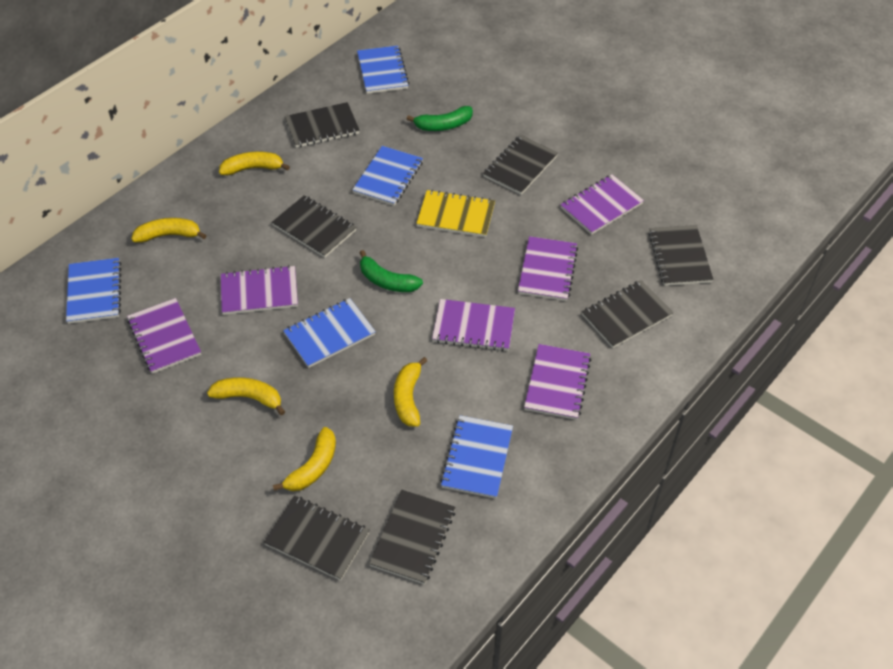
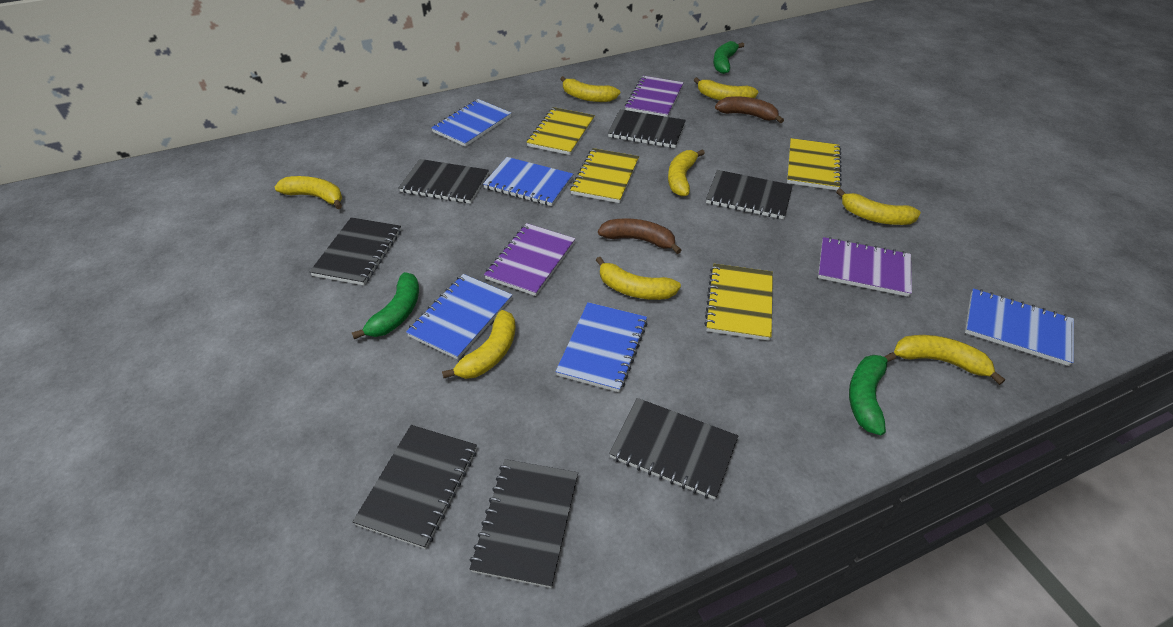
brown banana: none = 0 -> [598,218,681,254] [715,96,784,123] = 2
green banana: [359,250,423,292] [407,106,473,131] = 2 -> [352,272,419,339] [713,41,744,74] [849,352,896,435] = 3
purple notebook: [127,298,201,374] [221,265,298,315] [432,299,515,351] [518,236,578,301] [524,344,591,420] [560,174,644,235] = 6 -> [484,223,575,296] [625,76,684,117] [818,237,912,297] = 3
yellow banana: [131,218,207,243] [207,377,285,416] [219,152,290,175] [273,427,336,491] [394,357,427,427] = 5 -> [275,176,342,209] [442,310,516,379] [560,76,620,102] [596,257,681,300] [668,149,705,197] [694,77,758,100] [836,188,921,225] [894,335,1005,385] = 8
yellow notebook: [416,190,495,237] = 1 -> [527,107,595,155] [570,148,639,203] [704,264,773,341] [787,138,842,190] = 4

